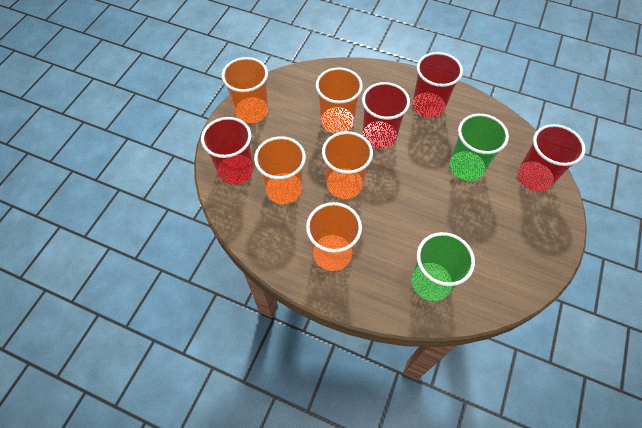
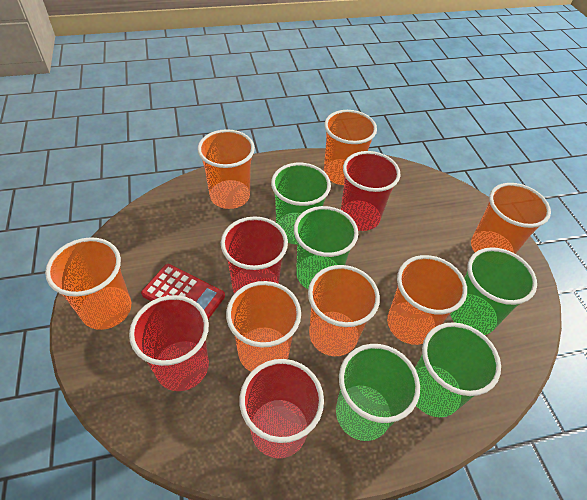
green cup: [412,232,475,301] [450,114,509,181] = 2 -> [271,163,331,245] [294,206,358,289] [336,344,420,441] [415,322,501,417] [450,247,537,335] = 5
orange cup: [222,57,268,123] [254,136,306,204] [306,202,362,271] [316,67,363,134] [322,131,373,199] = 5 -> [45,237,131,330] [198,129,255,209] [226,281,301,372] [308,265,380,356] [324,110,377,185] [387,255,467,345] [471,183,551,254] = 7
red calculator: none = 0 -> [141,264,225,319] = 1

